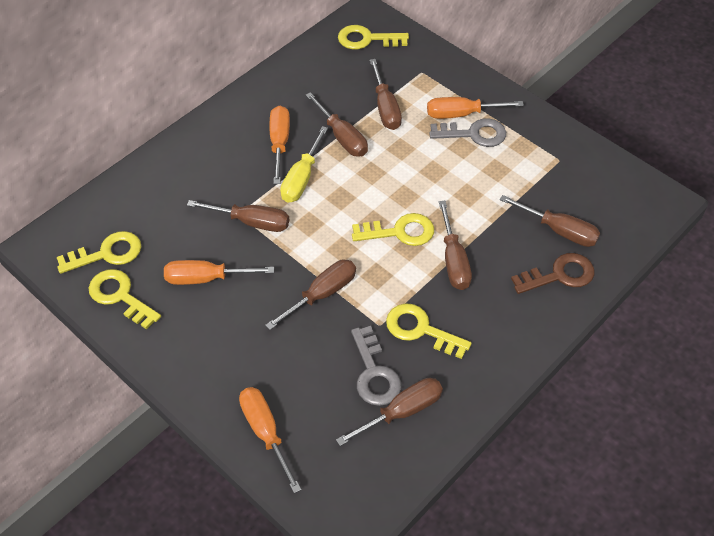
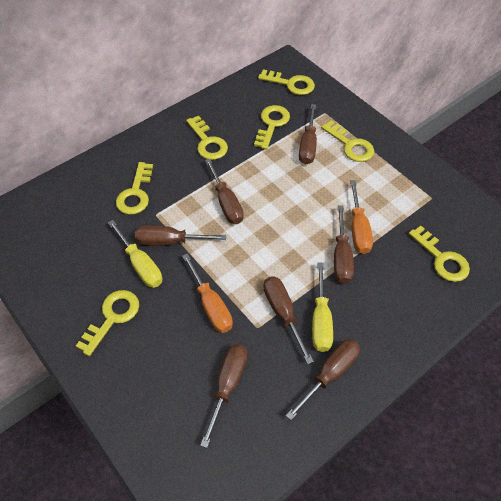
brown key: [511,253,594,294] = 1 -> none = 0
grey key: [351,326,401,406] [429,118,506,147] = 2 -> none = 0
orange screwdriver: [164,260,274,285] [239,387,301,493] [269,106,290,184] [427,97,524,119] = 4 -> [182,254,233,333] [350,180,373,254] = 2
yellow key: [57,231,141,274] [89,269,161,329] [338,25,409,49] [352,213,434,246] [386,303,472,359] = 5 -> [76,290,139,356] [116,162,153,215] [186,116,228,160] [254,105,290,150] [258,69,315,95] [321,120,374,162] [408,226,470,282] = 7
yellow screwdriver: [280,126,328,202] = 1 -> [108,220,162,288] [312,262,333,352] = 2

